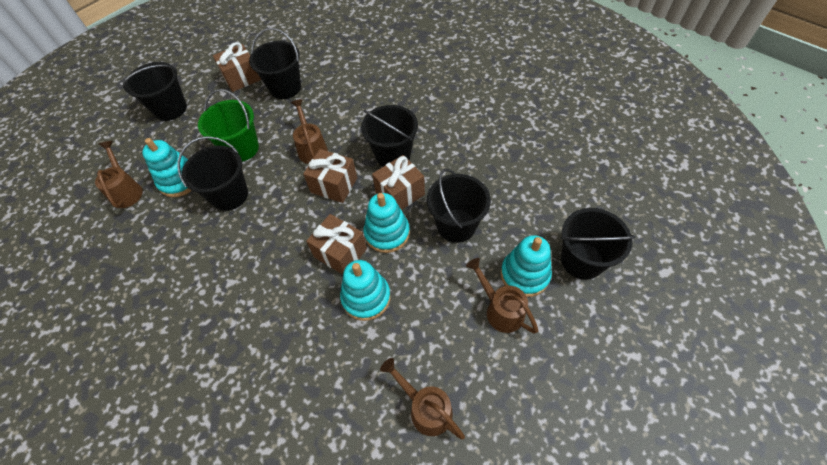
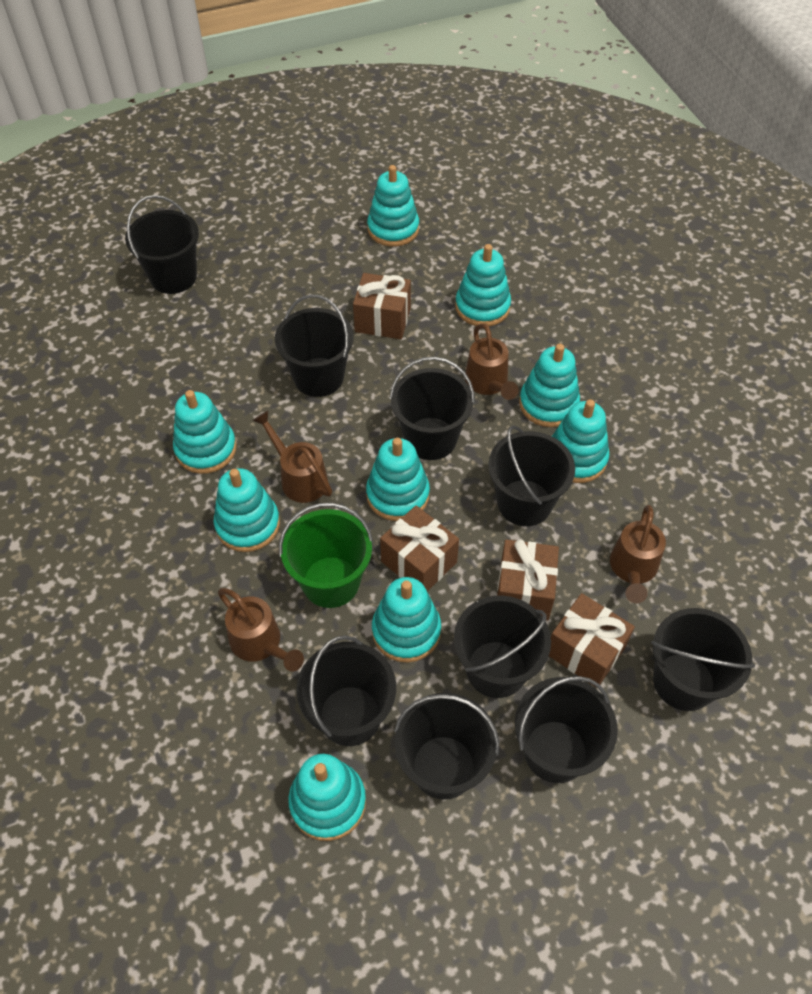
black bucket: [123,62,187,121] [177,136,248,211] [249,28,301,99] [361,105,418,167] [427,169,491,243] [561,208,636,280] = 6 -> [125,195,199,294] [275,294,354,397] [296,636,396,746] [390,357,475,460] [394,693,499,800] [454,596,551,698] [488,425,575,526] [515,676,618,783] [651,608,755,711] = 9
turquoise stacking toy: [142,138,192,197] [340,260,391,321] [364,193,410,253] [501,235,552,297] = 4 -> [173,390,237,474] [214,468,280,552] [288,754,366,841] [366,438,430,521] [367,165,419,247] [372,577,441,662] [455,244,511,326] [519,344,580,427] [552,399,609,483] = 9

